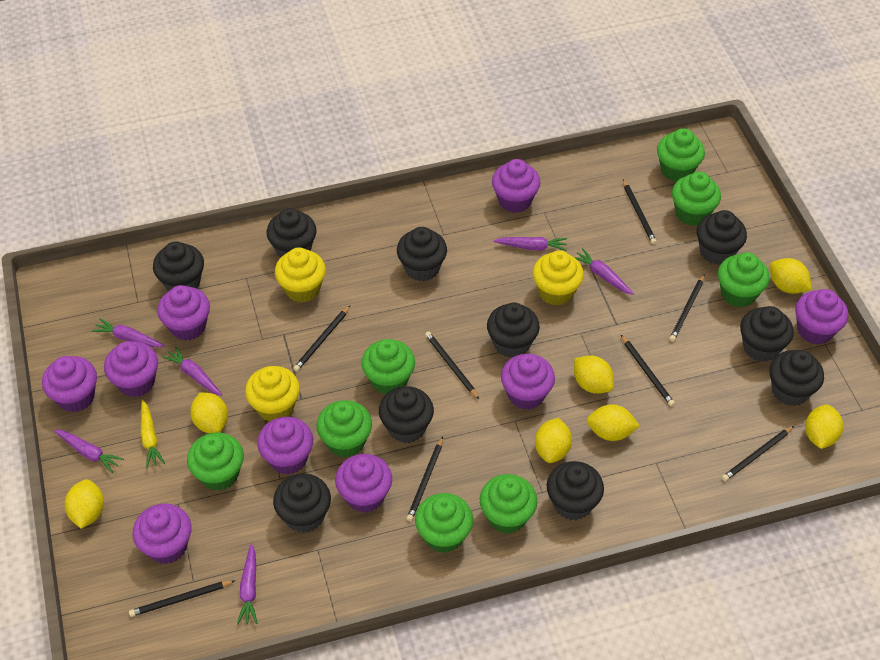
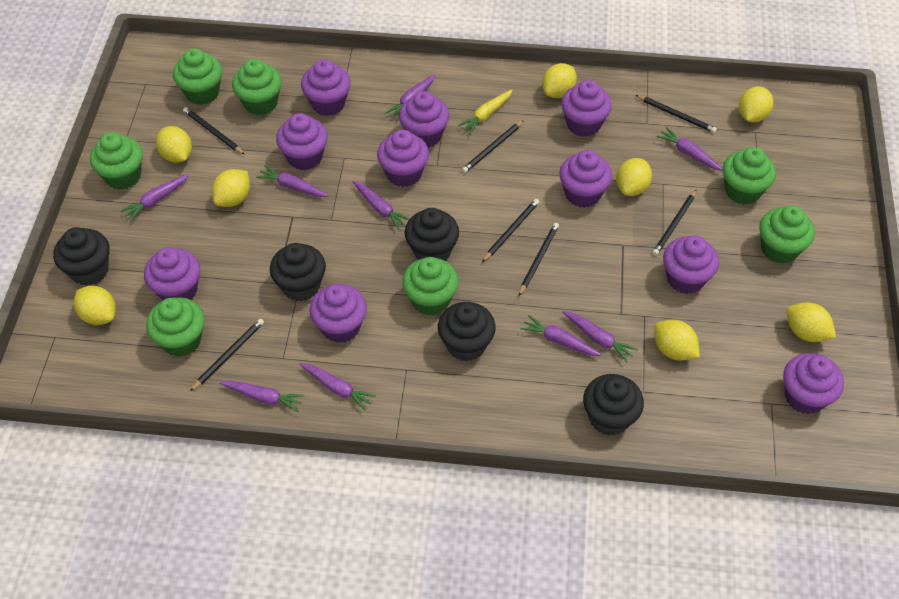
black cupcake: [153,241,204,291] [266,208,317,258] [273,473,331,533] [379,386,434,443] [397,227,447,281] [487,302,540,358] [547,461,604,520] [697,210,747,265] [740,306,794,362] [769,350,824,406] = 10 -> [53,227,110,286] [270,243,326,302] [405,208,459,261] [438,302,496,361] [583,374,644,436] = 5
black pencil: [129,581,235,617] [293,306,350,371] [406,437,443,521] [425,331,479,399] [621,335,675,406] [623,179,657,244] [669,274,705,342] [722,426,794,481] = 8 -> [183,107,245,155] [190,319,264,391] [462,120,524,173] [482,199,539,262] [519,223,559,296] [635,95,717,133] [652,189,697,255] = 7
green cupcake: [187,432,244,491] [317,400,372,458] [361,339,415,394] [415,493,473,553] [480,474,537,534] [657,128,705,182] [672,172,721,226] [718,252,770,308] = 8 -> [90,132,143,190] [146,297,205,357] [173,48,222,105] [232,59,282,115] [402,257,459,316] [723,147,776,205] [759,205,815,264] = 7
purple carrot: [54,429,124,473] [91,318,165,348] [162,346,222,396] [237,543,258,624] [493,237,567,251] [574,248,634,295] = 6 -> [120,174,189,221] [219,380,305,412] [256,165,328,197] [299,363,376,411] [353,181,409,230] [385,74,436,121] [520,315,602,356] [563,311,638,362] [657,127,723,171] = 9
purple cupcake: [42,356,97,412] [104,341,158,397] [133,503,192,564] [157,285,210,341] [257,417,313,474] [335,454,392,513] [492,159,540,213] [501,354,555,410] [795,289,848,345] = 9 -> [144,247,200,301] [276,113,328,170] [301,59,351,116] [310,284,367,343] [377,130,429,187] [399,91,449,148] [559,150,612,208] [561,80,612,137] [663,235,719,294] [783,353,844,414] = 10
yellow cupcake: [245,366,300,422] [275,247,326,303] [532,250,584,306] = 3 -> none = 0
yellow lemon: [65,479,104,529] [190,393,228,433] [535,418,572,463] [574,356,614,394] [587,405,640,441] [770,258,812,294] [805,405,843,449] = 7 -> [74,286,116,325] [156,126,192,163] [212,169,250,207] [542,63,577,98] [616,158,652,196] [654,320,700,361] [739,86,773,123] [786,302,836,342] = 8

